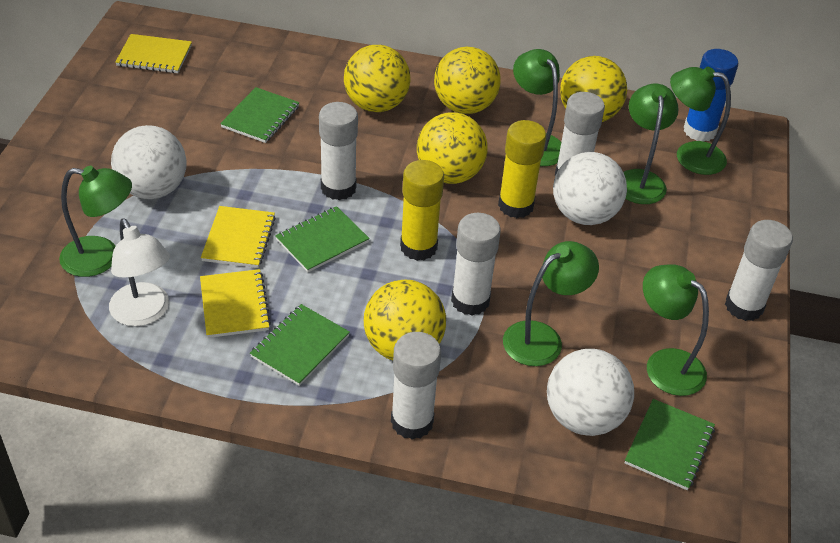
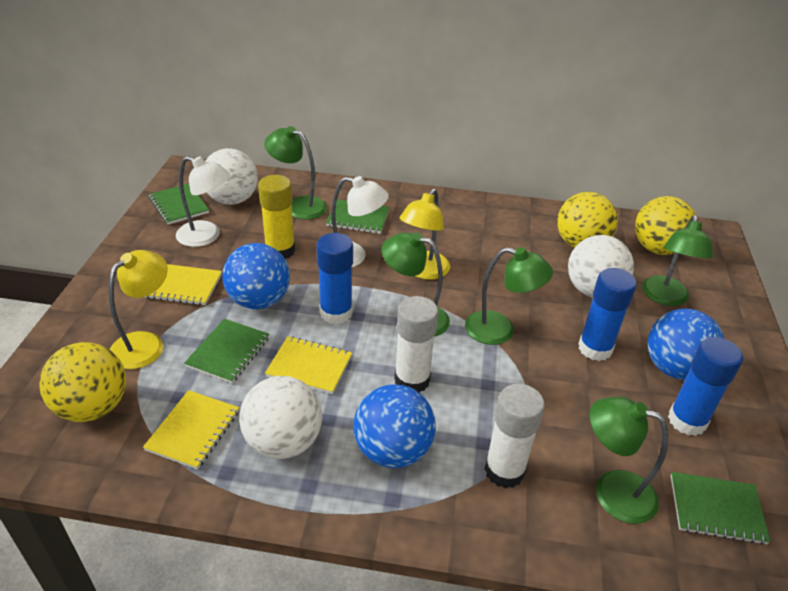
blue ball: none = 0 -> [222,243,290,309] [353,384,436,468] [647,309,724,380] = 3
blue glue stick: [684,49,738,142] = 1 -> [316,233,353,325] [578,268,637,361] [668,337,743,436] = 3
green lamp: [59,166,132,277] [503,241,599,366] [513,49,561,166] [623,83,679,204] [643,264,709,396] [670,67,731,175] = 6 -> [264,126,327,220] [381,232,450,337] [465,247,553,345] [589,397,668,524] [642,215,713,306] = 5
white glue stick: [319,102,358,200] [391,332,441,440] [451,213,501,315] [555,92,605,176] [725,220,793,321] = 5 -> [394,296,438,392] [484,384,545,489] = 2
white lamp: [109,218,170,326] = 1 -> [176,156,230,247] [331,176,389,267] = 2
yellow ball: [344,45,410,112] [364,279,446,360] [417,112,488,184] [434,47,501,114] [560,56,627,122] = 5 -> [39,342,126,422] [557,192,618,248] [635,196,696,255] = 3
yellow glue stick: [400,160,444,261] [498,120,546,218] = 2 -> [258,175,295,259] = 1
yellow lamp: none = 0 -> [108,250,168,369] [400,189,450,280] = 2

